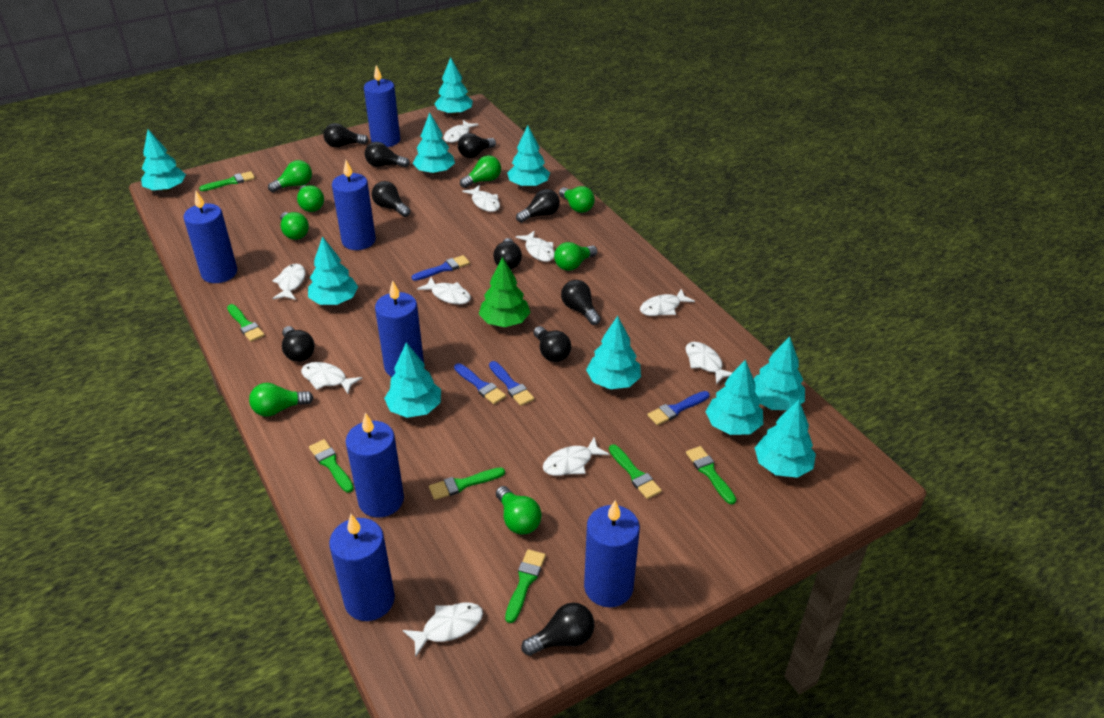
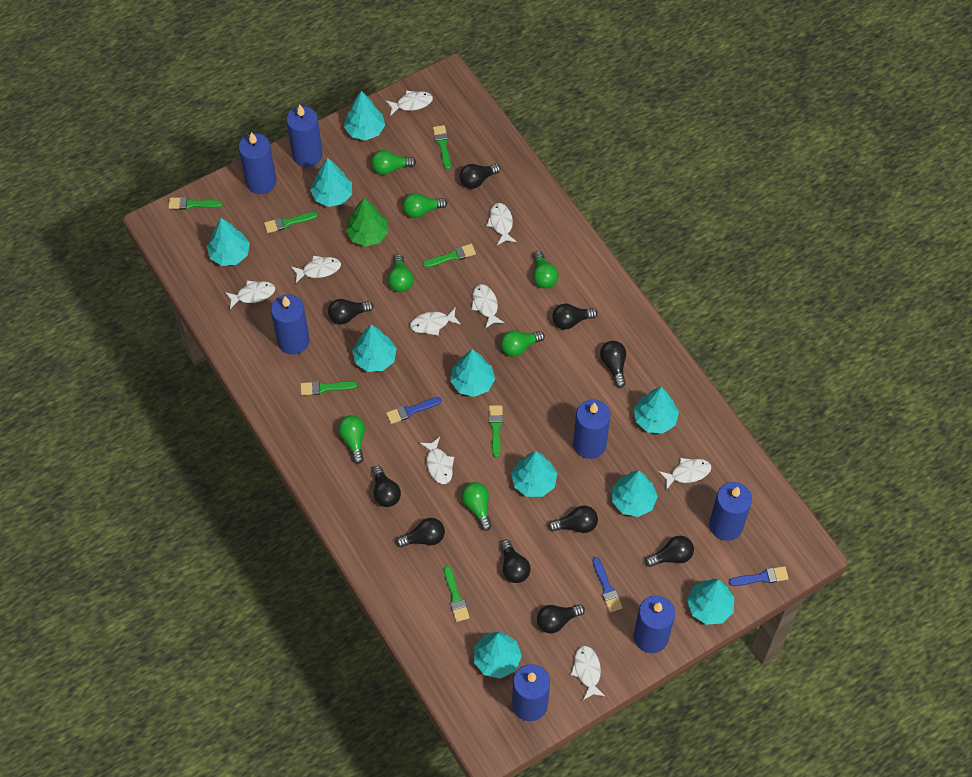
blue brush: [412,255,470,281] [454,363,506,404] [489,361,534,406] [647,391,710,425] = 4 -> [386,397,442,424] [592,557,623,612] [729,566,789,586] = 3
green light bulb: [249,383,314,416] [268,160,312,193] [280,212,309,240] [297,185,324,212] [460,155,501,188] [496,486,542,535] [554,242,598,271] [559,186,595,213] = 8 -> [338,415,365,464] [371,150,416,175] [388,254,413,292] [403,193,447,218] [462,482,492,531] [500,330,545,357] [533,251,559,288] = 7
white fish: [272,264,306,300] [301,362,362,394] [403,603,483,656] [417,277,471,304] [444,120,479,143] [462,185,500,212] [516,230,555,262] [543,437,609,476] [640,289,695,316] [685,342,732,384] = 10 -> [225,280,275,309] [291,255,341,283] [385,90,433,116] [410,308,461,336] [420,437,454,484] [471,284,504,328] [486,203,517,245] [571,646,605,700] [658,458,711,490] = 9

